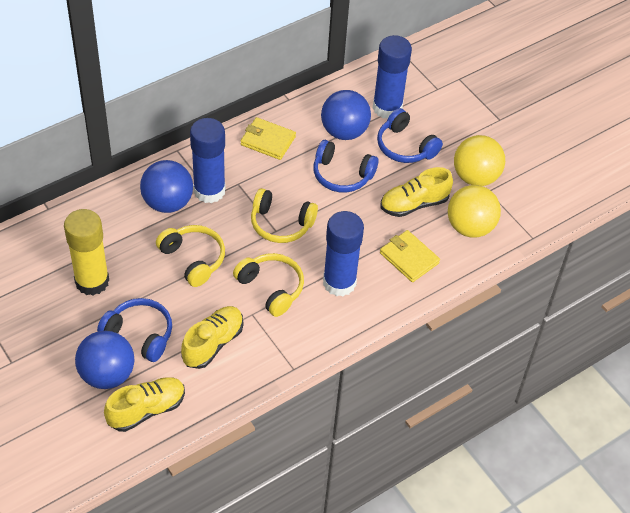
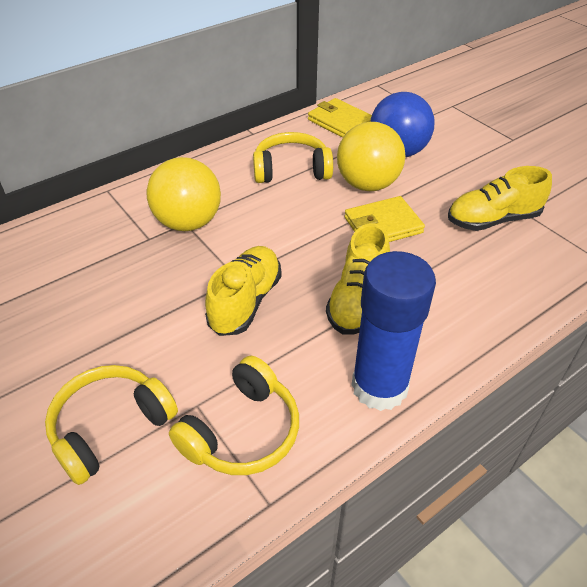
blue ball: [75,331,134,389] [140,160,193,213] [321,90,371,140] = 3 -> [370,92,435,157] = 1
blue glue stick: [190,118,225,203] [323,211,364,296] [373,35,412,119] = 3 -> [352,251,436,411] = 1
blue headphones: [97,298,172,362] [313,140,378,193] [377,108,443,163] = 3 -> none = 0
yellow glue stick: [64,209,109,296] = 1 -> none = 0

